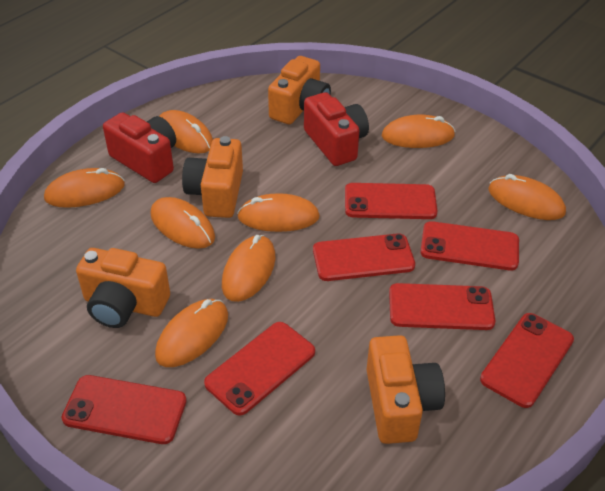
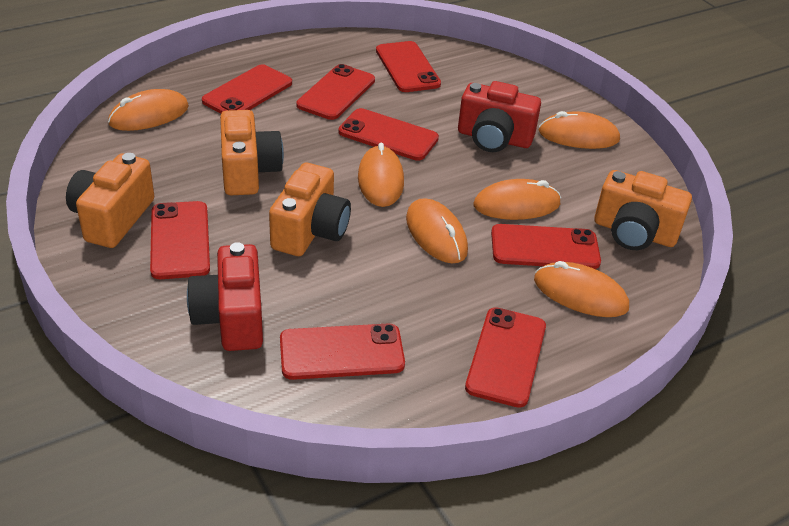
orange mouse: [44,168,125,208] [151,197,215,249] [155,299,228,367] [159,110,213,153] [222,235,275,302] [237,193,320,232] [382,115,455,148] [488,174,566,220] = 8 -> [108,89,189,131] [358,143,404,207] [406,198,468,263] [474,179,561,220] [534,261,629,317] [539,111,620,149] = 6
red phone: [62,375,186,444] [204,322,315,416] [313,233,415,281] [345,183,437,219] [389,283,495,330] [420,221,519,270] [480,313,574,408] = 7 -> [150,201,210,279] [202,64,292,114] [280,324,405,380] [296,64,375,120] [338,108,439,161] [376,41,441,92] [465,307,546,408] [491,224,601,269] = 8

